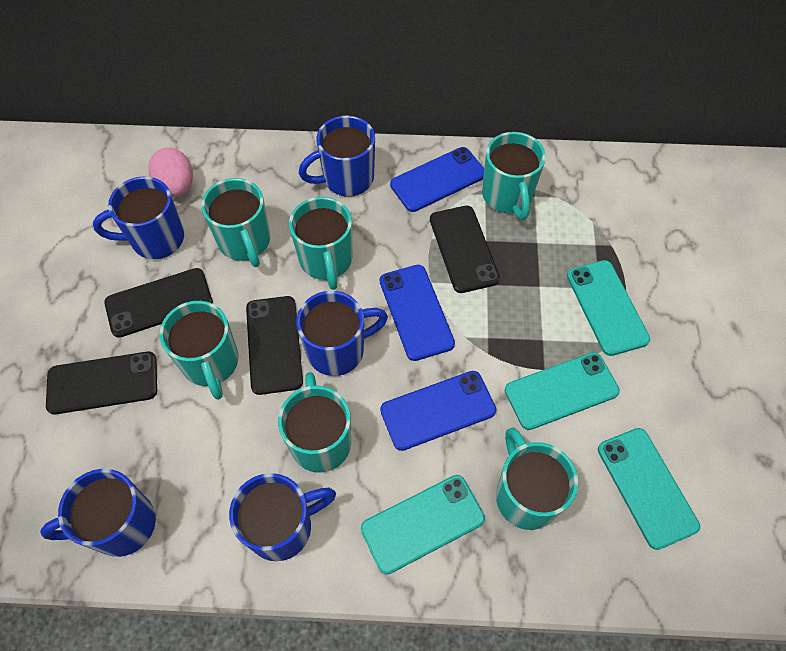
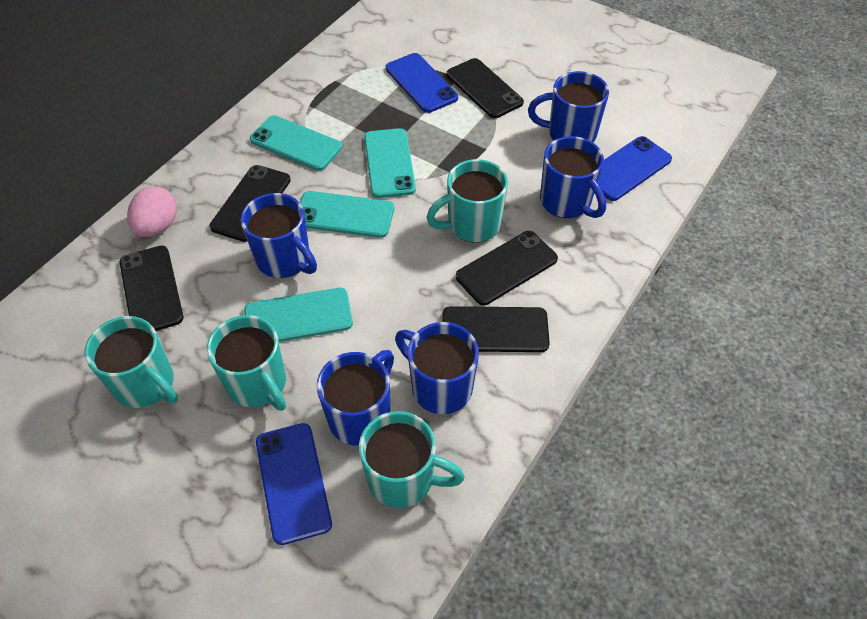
black phone: [46,352,157,415] [104,268,213,338] [246,296,303,395] [430,206,500,293] = 4 -> [119,246,183,331] [209,165,291,242] [443,306,550,352] [447,58,524,118] [456,231,558,305] = 5
turquoise mug: [159,301,239,400] [201,178,270,267] [278,372,351,473] [289,197,352,290] [482,132,546,220] [496,427,578,530] = 6 -> [84,316,178,408] [207,315,286,411] [359,411,465,508] [427,159,508,243] = 4

